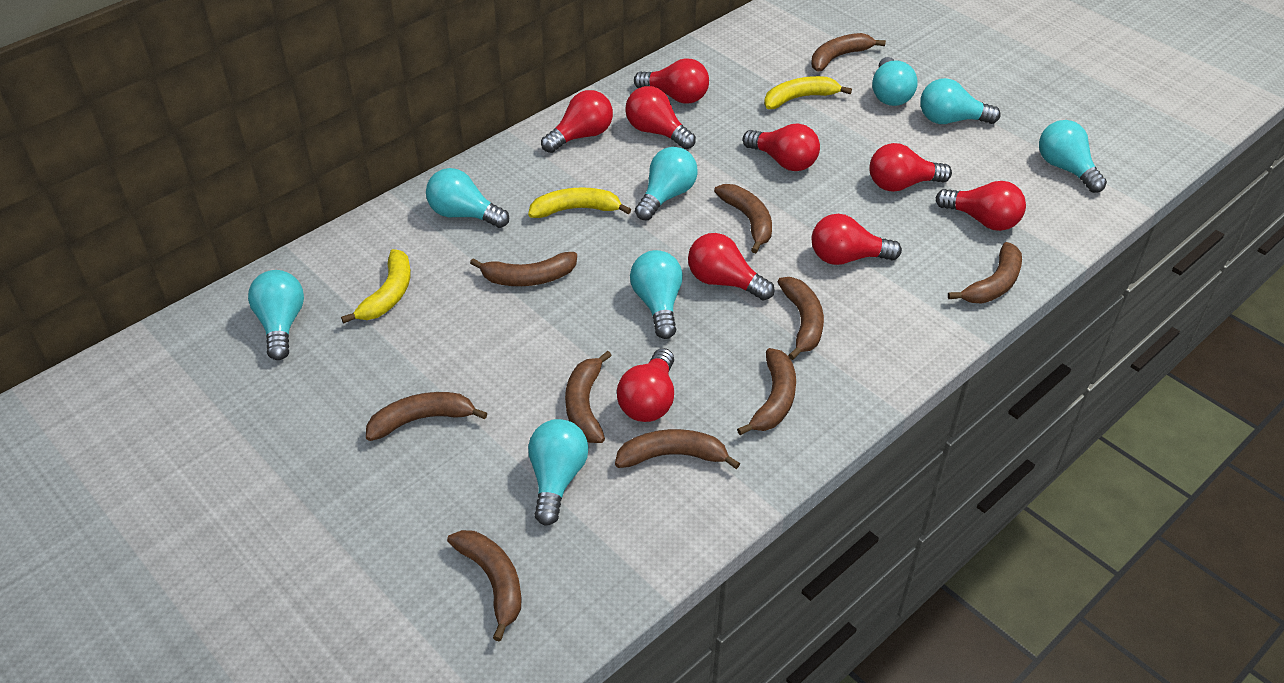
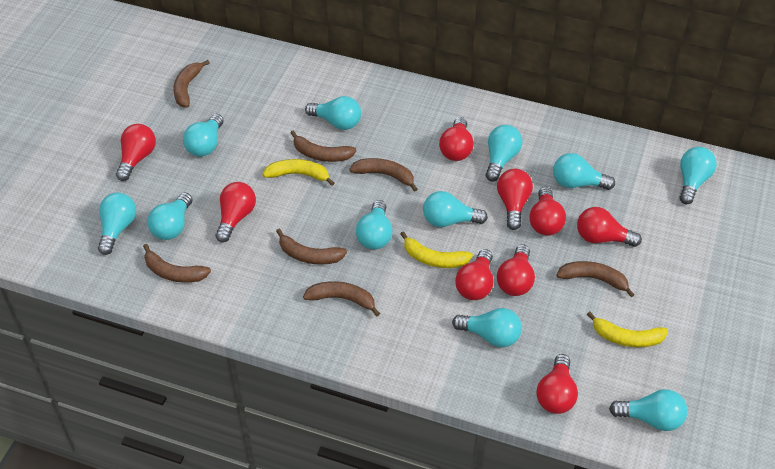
brown banana: [366,392,487,441] [447,530,521,642] [470,252,577,286] [565,351,612,443] [615,429,740,469] [714,184,772,253] [737,348,796,435] [778,277,824,360] [811,33,886,72] [948,242,1022,304] = 10 -> [143,244,211,283] [173,60,210,107] [276,229,347,265] [290,130,357,162] [303,281,380,316] [349,158,418,192] [556,261,635,297] = 7
turquoise light bulb: [248,270,304,360] [426,168,509,228] [528,419,588,526] [630,250,683,339] [635,147,698,220] [872,57,918,106] [920,78,1001,124] [1039,120,1107,193] = 8 -> [98,192,136,255] [147,192,193,240] [183,114,224,157] [305,96,361,130] [356,200,393,249] [423,191,488,227] [452,308,522,348] [486,125,522,182] [553,153,615,190] [609,389,687,431] [679,147,717,204] = 11

